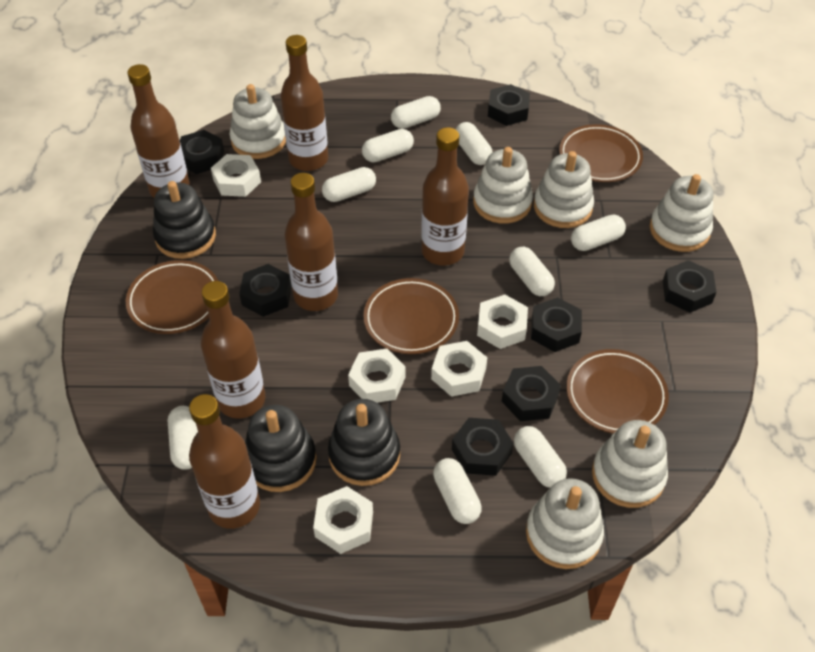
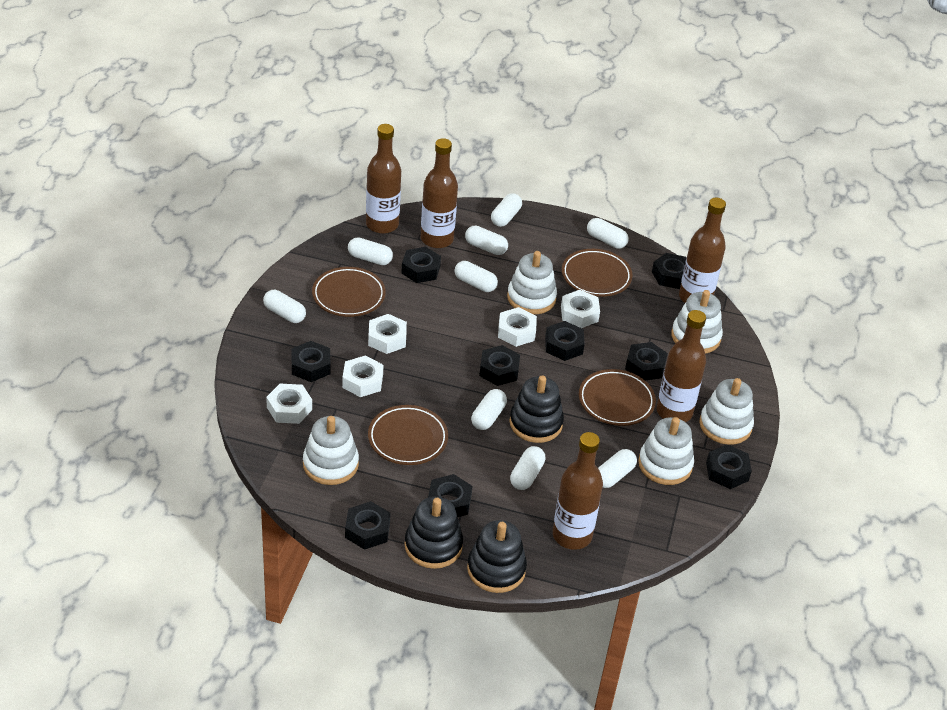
black nut: [180,130,224,174] [239,264,291,317] [452,418,514,476] [488,84,530,126] [501,366,561,421] [531,297,582,352] [663,260,717,313] = 7 -> [292,341,331,382] [345,501,391,550] [401,247,441,283] [428,474,473,517] [479,345,520,386] [545,321,585,361] [625,342,668,380] [652,253,687,289] [706,444,752,489] = 9
brown bottle: [127,64,190,198] [189,394,260,529] [201,281,265,419] [281,35,328,171] [284,173,338,311] [421,127,469,266] = 6 -> [366,124,401,234] [421,138,458,248] [553,432,603,550] [656,310,706,422] [679,198,726,303] = 5
white stacking toy: [230,84,286,159] [473,147,533,224] [526,478,604,569] [534,151,594,228] [592,420,668,508] [650,174,713,252] = 6 -> [303,416,359,485] [507,251,557,314] [638,417,694,485] [671,290,723,354] [699,378,754,445] = 5

